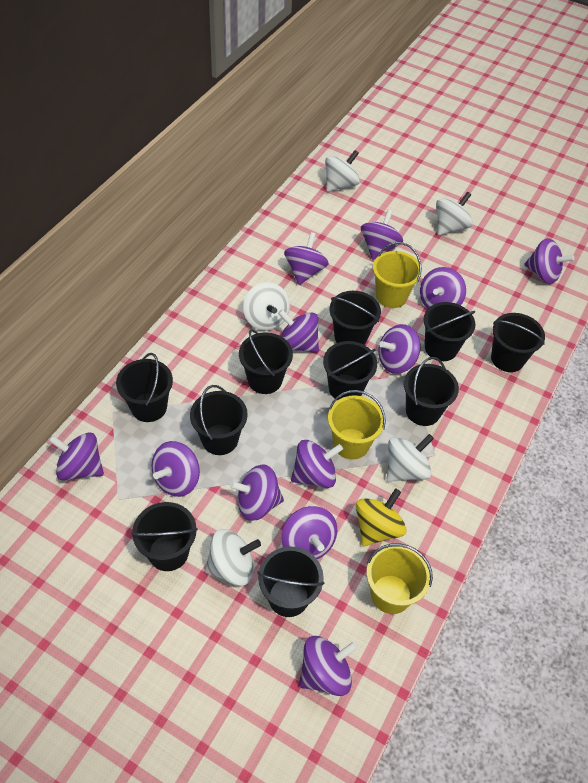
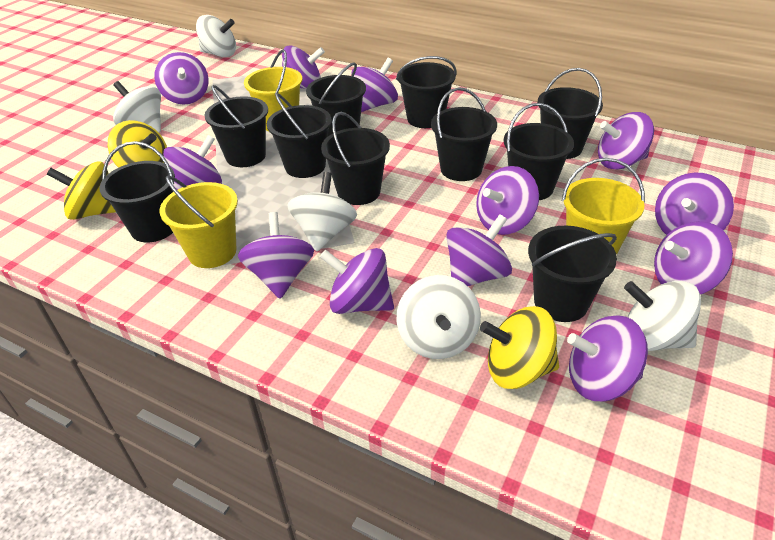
yellow spinning top: [356,488,407,547] = 1 -> [47,161,116,220] [108,120,167,168] [480,306,559,389] = 3

